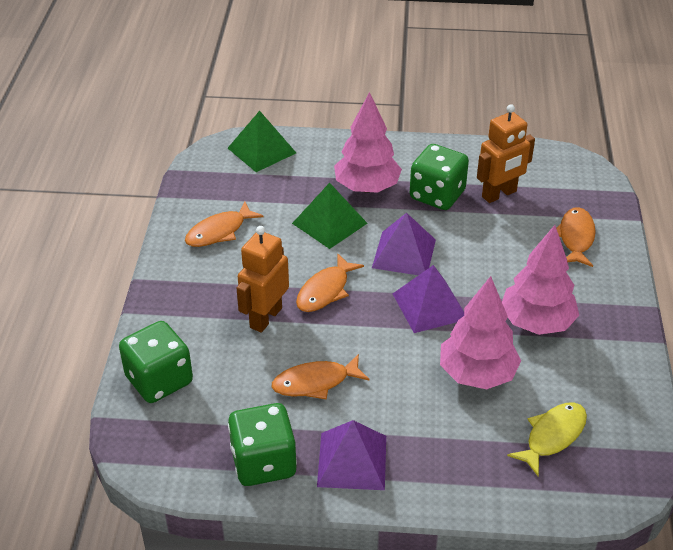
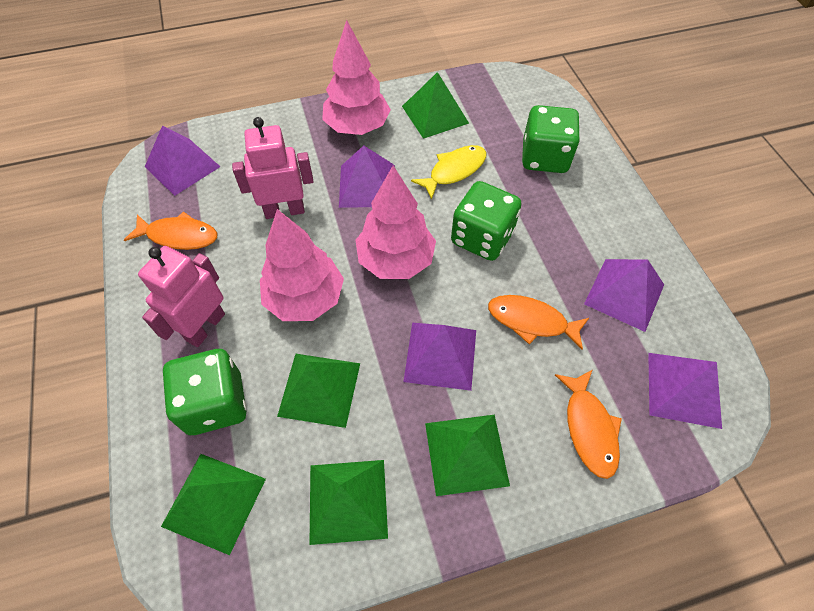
green pyramid: [228,111,296,172] [292,183,368,249] = 2 -> [161,454,266,555] [277,354,360,428] [309,460,388,545] [402,72,469,139] [425,415,510,496] = 5
orange fish: [185,202,263,247] [272,354,370,400] [296,253,364,312] [556,207,596,267] = 4 -> [124,211,217,250] [488,295,589,350] [555,370,622,479] = 3
orange robot: [237,226,289,333] [477,104,535,203] = 2 -> none = 0
pink robot: none = 0 -> [138,246,225,347] [232,117,314,219] = 2
purple pyramid: [317,420,386,490] [372,213,436,275] [393,265,464,333] = 3 -> [145,126,220,196] [339,146,395,208] [403,323,476,391] [584,259,664,332] [648,353,722,429] = 5

